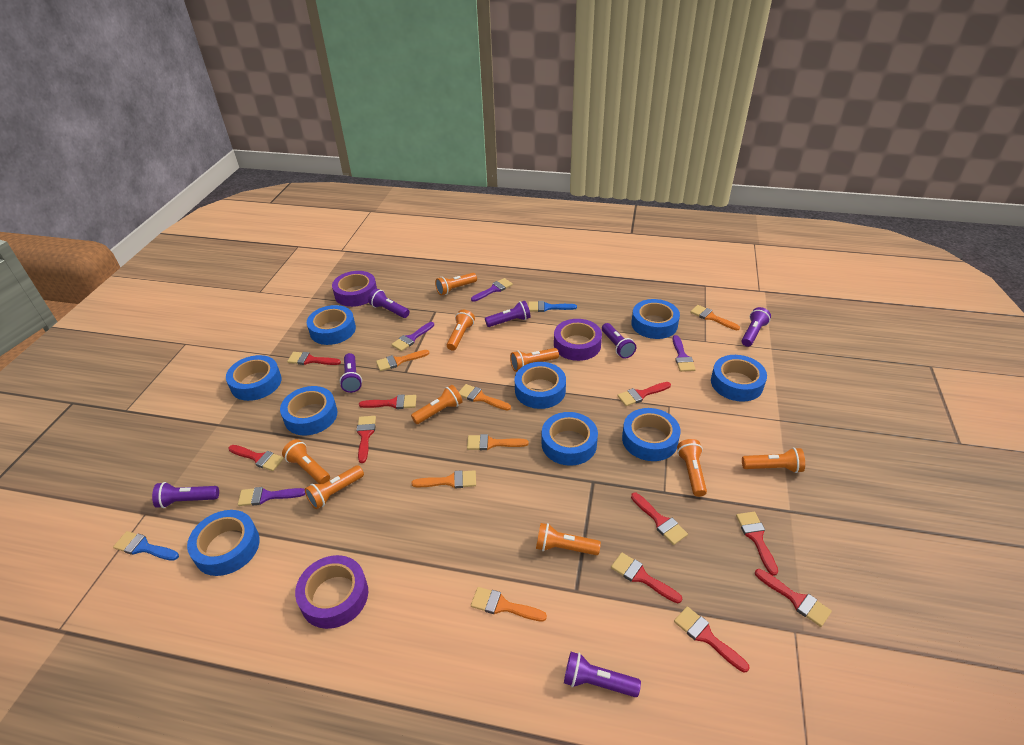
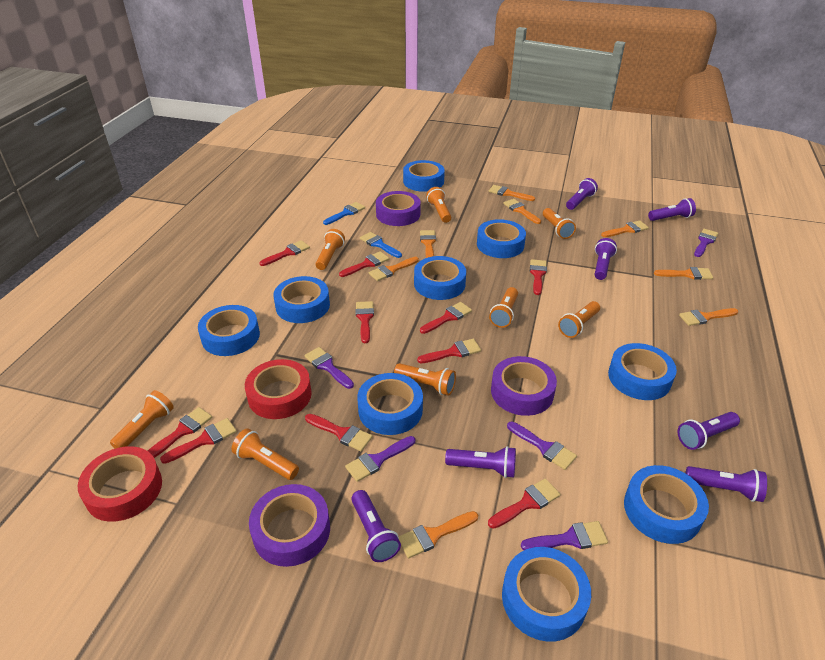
orange brush: [376,350,429,371] [412,470,476,489] [459,384,511,411] [467,434,528,450] [471,587,547,621] [690,305,740,330] = 6 -> [369,257,419,281] [398,511,478,558] [420,230,436,258] [489,185,535,201] [503,199,541,224] [601,220,649,237] [654,267,713,280] [679,308,738,326] = 8
orange flashlight: [282,439,330,484] [305,465,364,509] [411,385,462,424] [435,273,477,295] [447,310,475,351] [510,348,559,372] [536,523,601,555] [677,439,707,497] [742,447,805,473] = 9 -> [110,390,174,449] [231,428,299,480] [315,229,345,270] [394,363,456,395] [426,187,451,223] [489,287,518,328] [543,208,576,239] [558,301,600,338] = 8
purple brush: [238,487,305,506] [391,322,434,351] [471,278,513,302] [673,335,696,372] = 4 -> [304,347,354,389] [345,436,415,482] [507,422,577,470] [521,521,608,550] [694,229,718,257] = 5
red tape: none = 0 -> [78,446,162,522] [245,359,312,419] = 2

